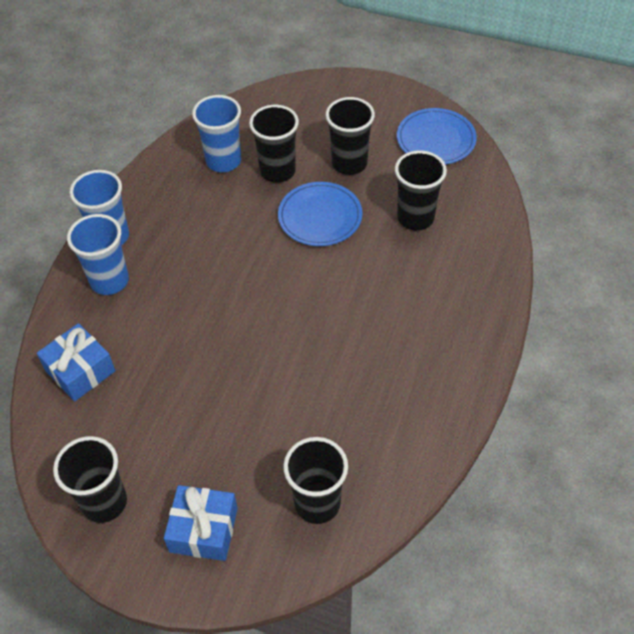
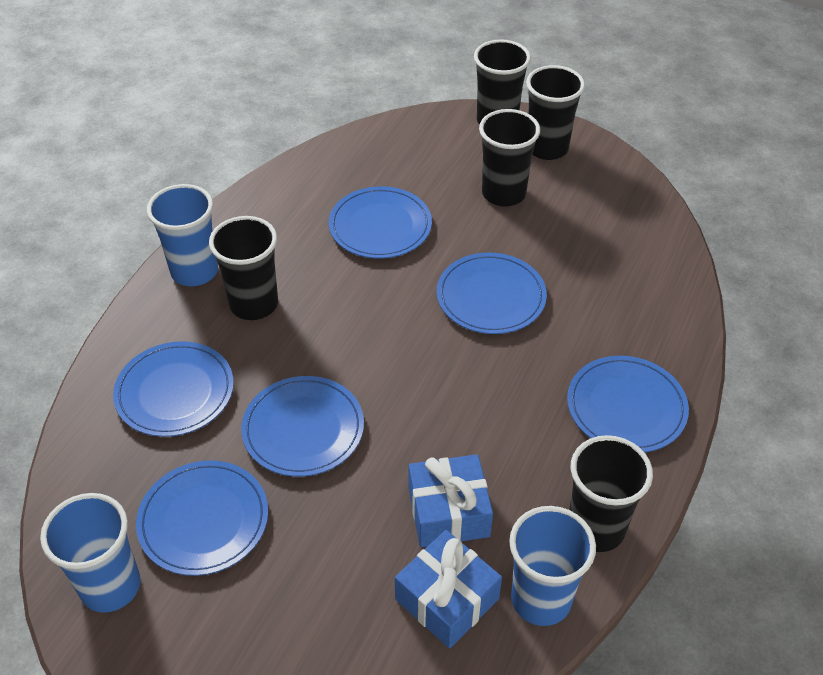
blue plate: [278,182,362,246] [397,108,477,164] = 2 -> [113,341,234,437] [136,460,268,576] [241,376,364,477] [329,186,432,259] [437,253,547,334] [567,356,689,453] = 6

